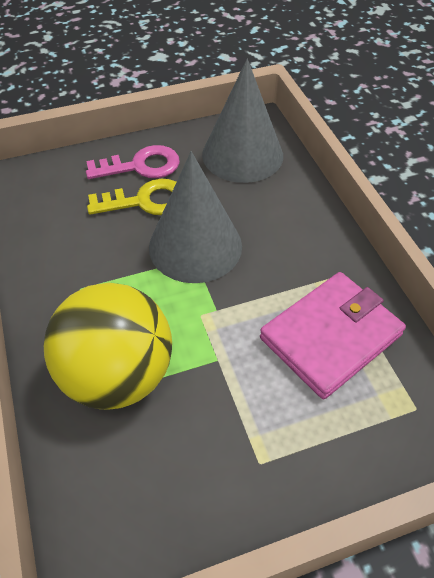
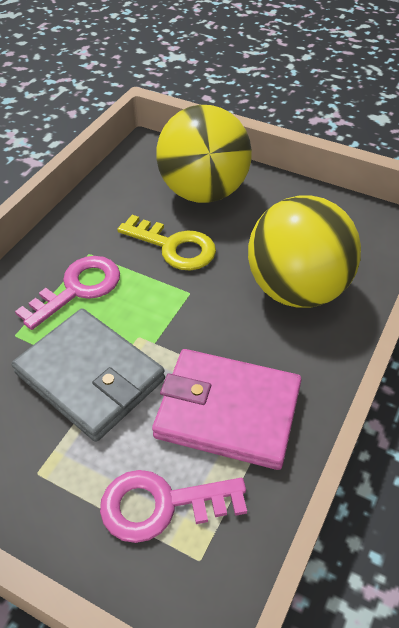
grey cone: [149,151,242,283] [202,58,283,183] = 2 -> none = 0
grey wallet: none = 0 -> [12,308,165,442] = 1
pink key: [86,145,180,179] = 1 -> [15,256,120,330] [100,470,247,543] = 2
yellow ball: [44,282,172,410] = 1 -> [156,105,252,203] [248,195,361,308] = 2

